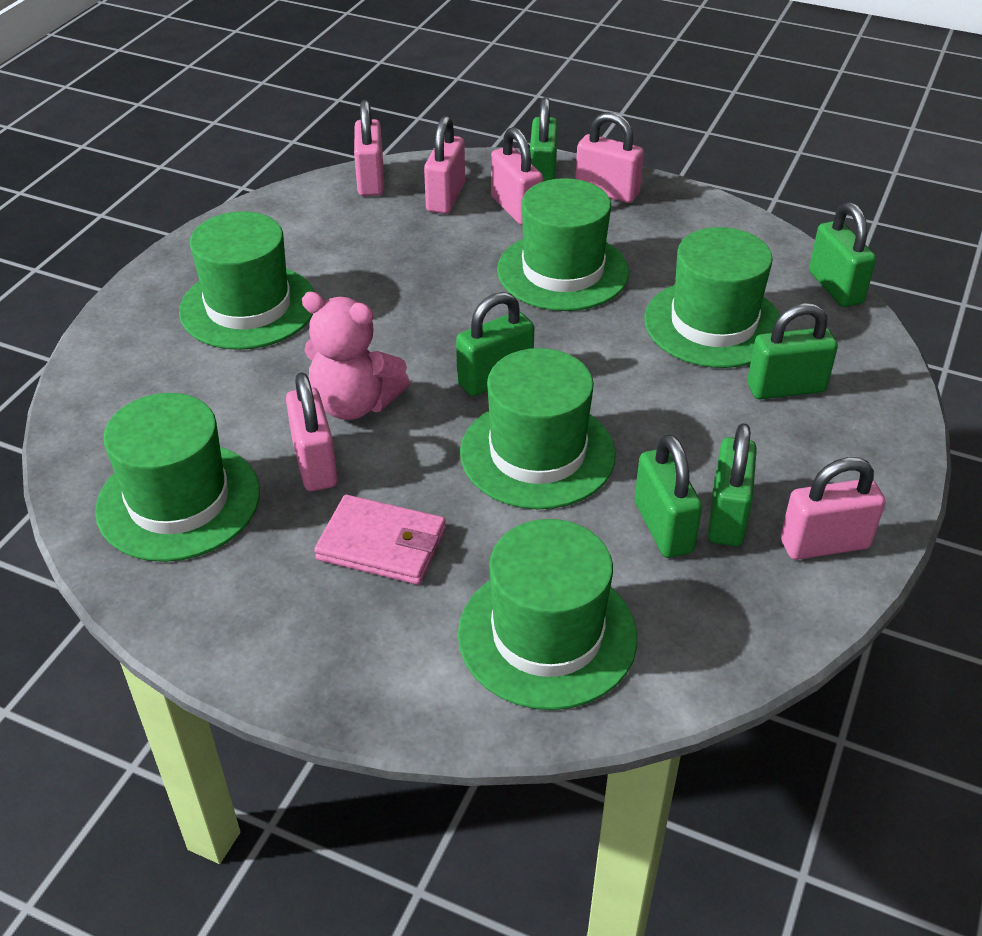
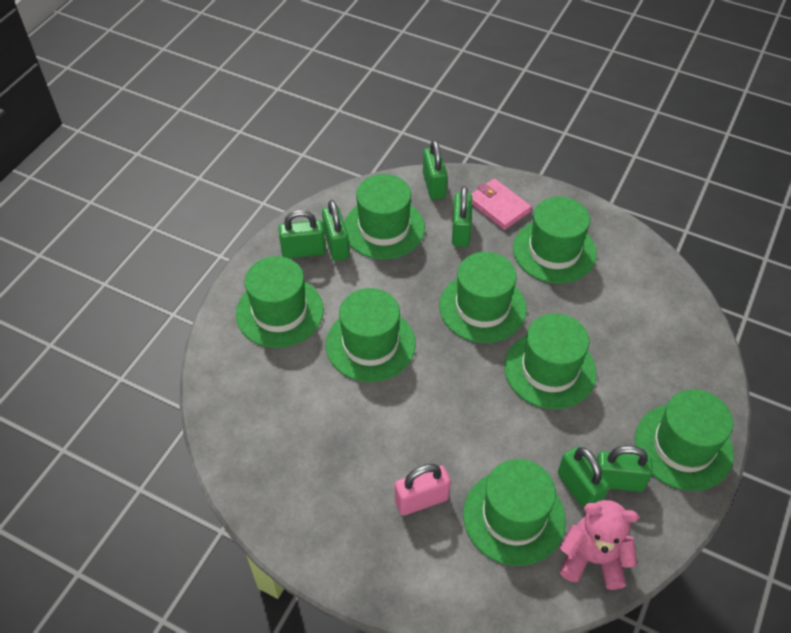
green hat: [95,393,260,562] [179,211,315,350] [458,519,637,710] [460,348,616,509] [497,178,629,311] [644,227,780,368] = 6 -> [236,256,324,348] [326,288,416,382] [344,174,425,259] [439,252,527,343] [463,459,566,566] [504,313,597,409] [513,196,597,284] [635,389,734,491] = 8
pink padlock: [286,372,338,491] [354,100,384,196] [424,116,465,214] [491,127,543,225] [575,112,644,203] [781,457,885,560] = 6 -> [395,464,451,516] = 1

